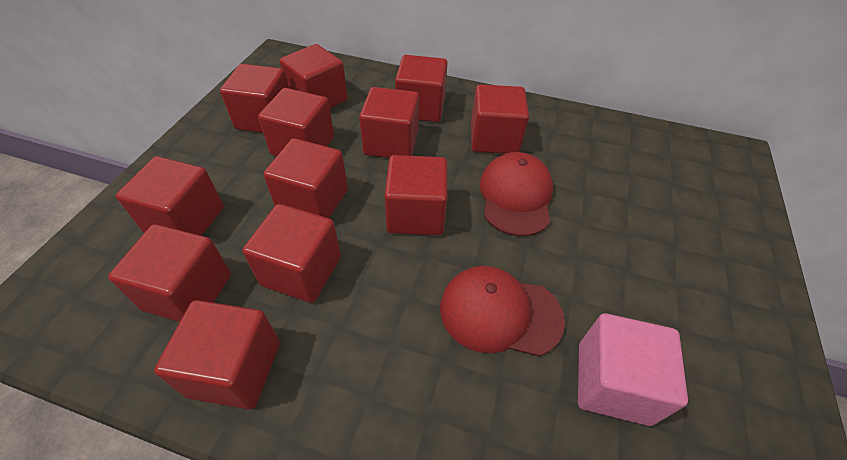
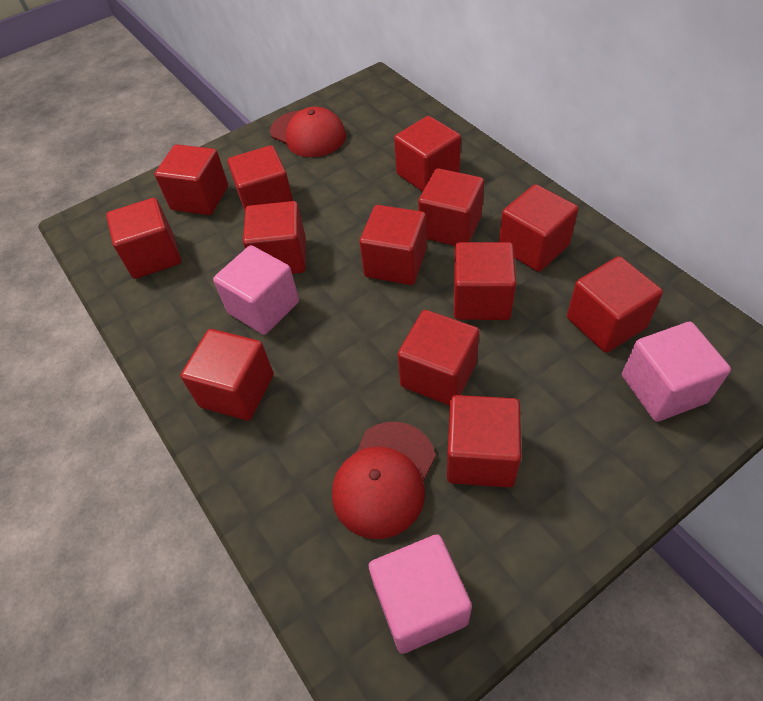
pink cube: [578,313,688,426] = 1 -> [213,245,299,335] [369,534,472,654] [622,322,731,422] = 3
red cube: [108,224,231,322] [116,156,224,236] [154,300,280,409] [220,64,289,133] [242,204,341,303] [258,88,334,156] [263,138,348,218] [279,44,347,108] [359,87,419,158] [384,155,447,235] [395,55,448,122] [471,84,529,154] = 12 -> [106,198,181,279] [155,144,228,215] [180,329,274,421] [228,145,293,211] [243,201,306,274] [360,205,427,285] [394,116,461,192] [398,310,480,406] [418,168,484,246] [447,395,521,487] [454,242,516,320] [499,184,578,272] [567,256,663,353] = 13

